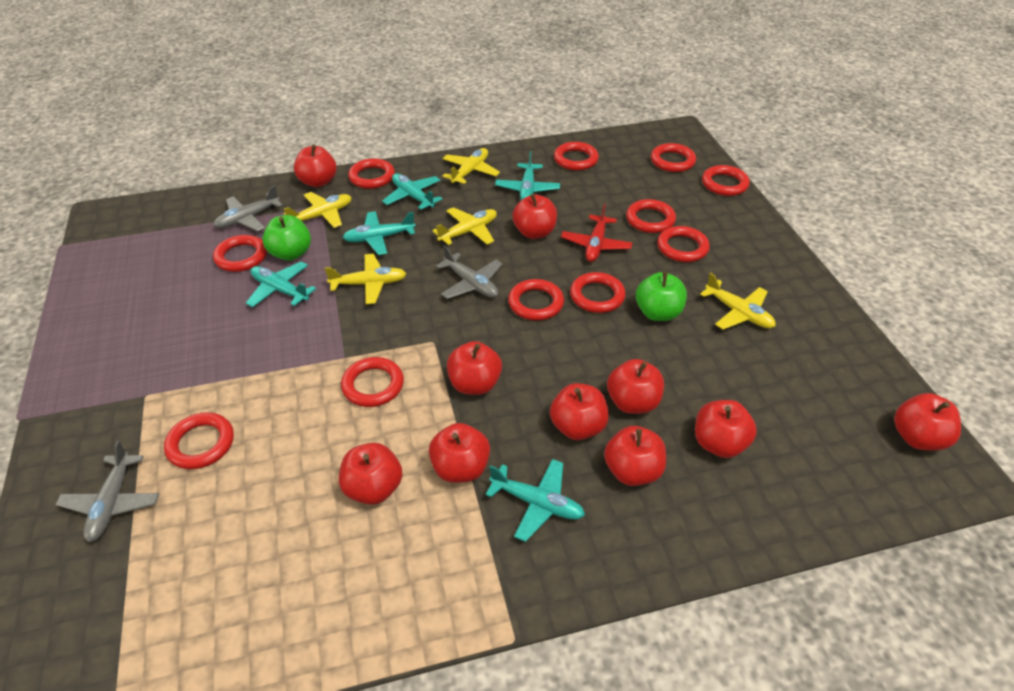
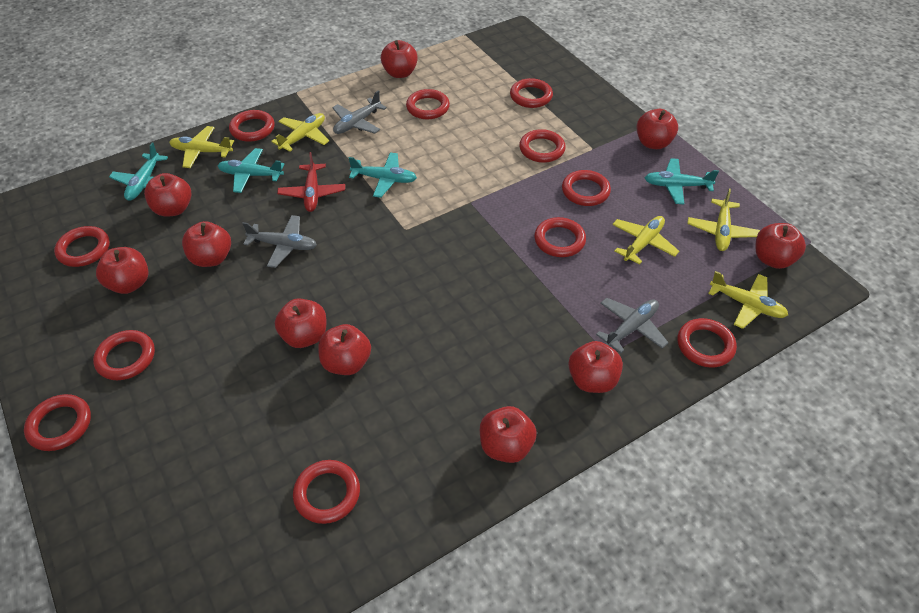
green apple: [262,215,311,261] [636,271,687,321] = 2 -> none = 0
turquoise plane: [246,262,316,307] [342,211,416,255] [382,173,442,210] [486,459,585,542] [495,151,560,200] = 5 -> [109,143,168,201] [218,148,285,193] [349,152,417,198] [645,158,719,204] = 4

